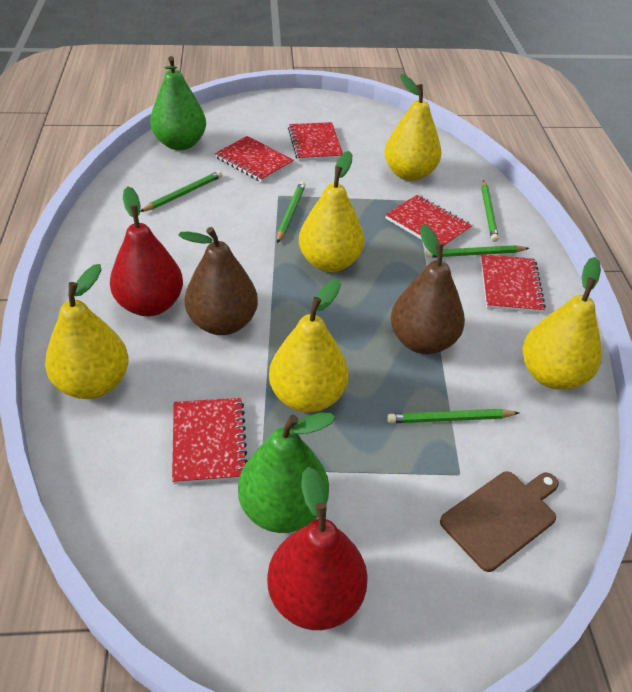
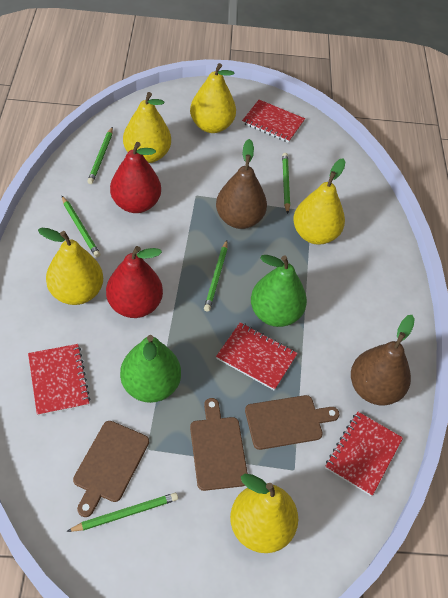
brown cutting board: [440,471,559,572] = 1 -> [73,421,149,517] [190,398,248,491] [245,395,340,450] = 3
red notebook: [172,398,248,484] [215,136,294,182] [288,122,343,161] [385,195,472,248] [481,254,546,313] = 5 -> [28,344,90,416] [216,322,298,390] [242,100,305,143] [325,412,403,496] = 4

